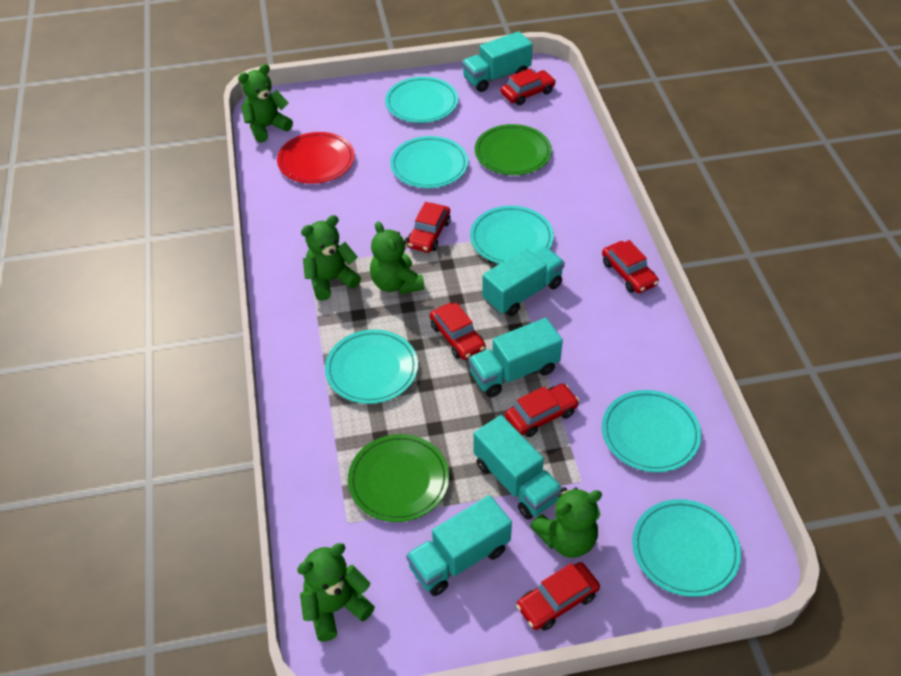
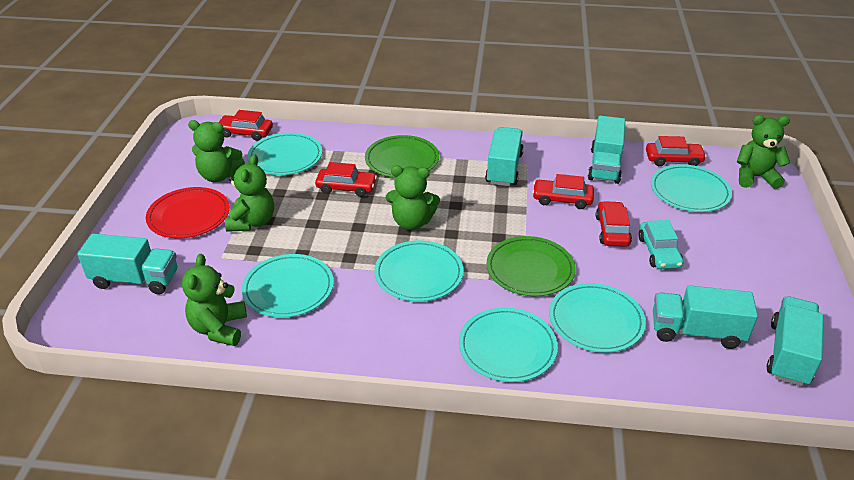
red car: [407,202,451,253] [430,303,486,360] [501,69,556,105] [505,384,579,437] [516,562,600,631] [602,240,659,293] = 6 -> [219,110,273,141] [315,162,377,197] [532,174,594,209] [596,201,632,247] [646,136,707,166] = 5
turquoise car: none = 0 -> [638,220,684,269] = 1

